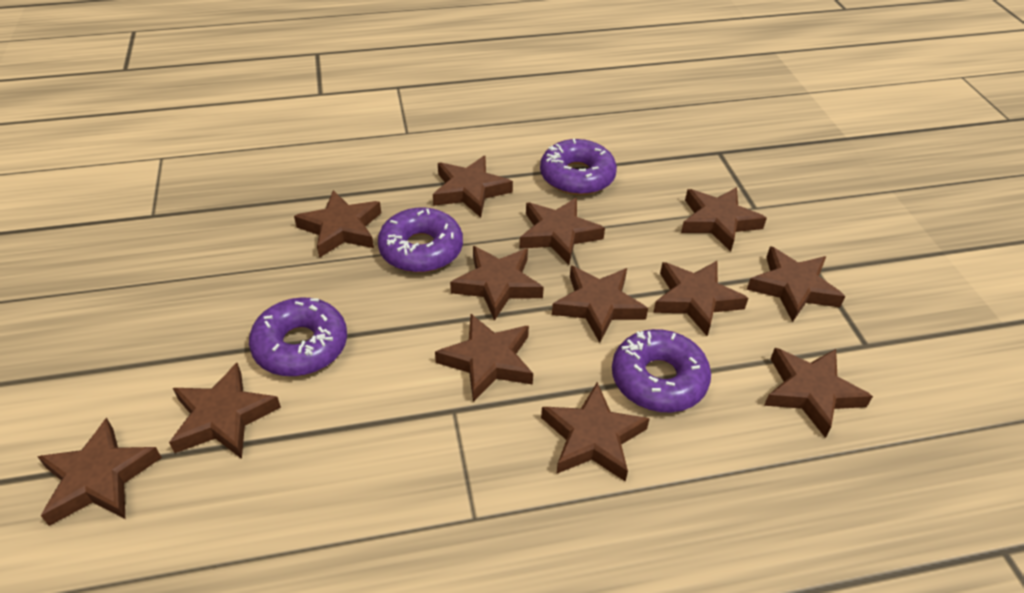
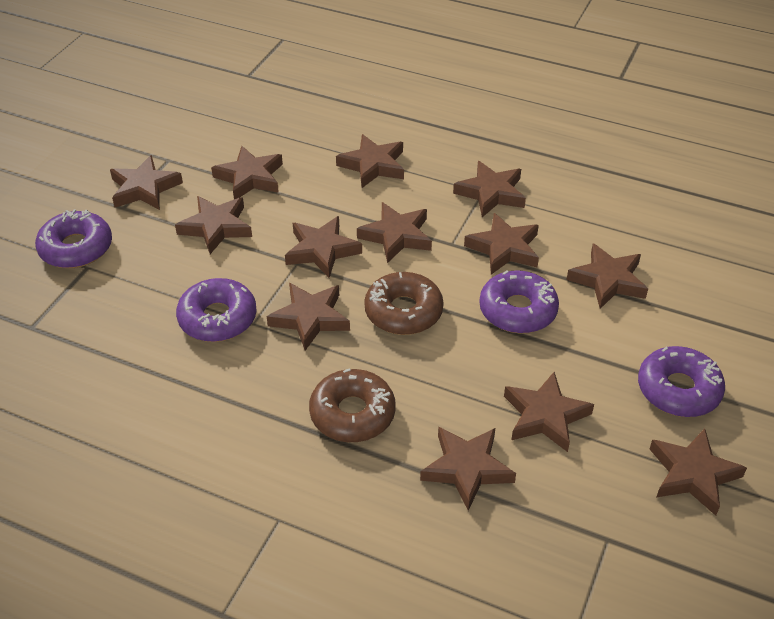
brown donut: none = 0 -> [309,368,396,442] [364,272,444,335] = 2

